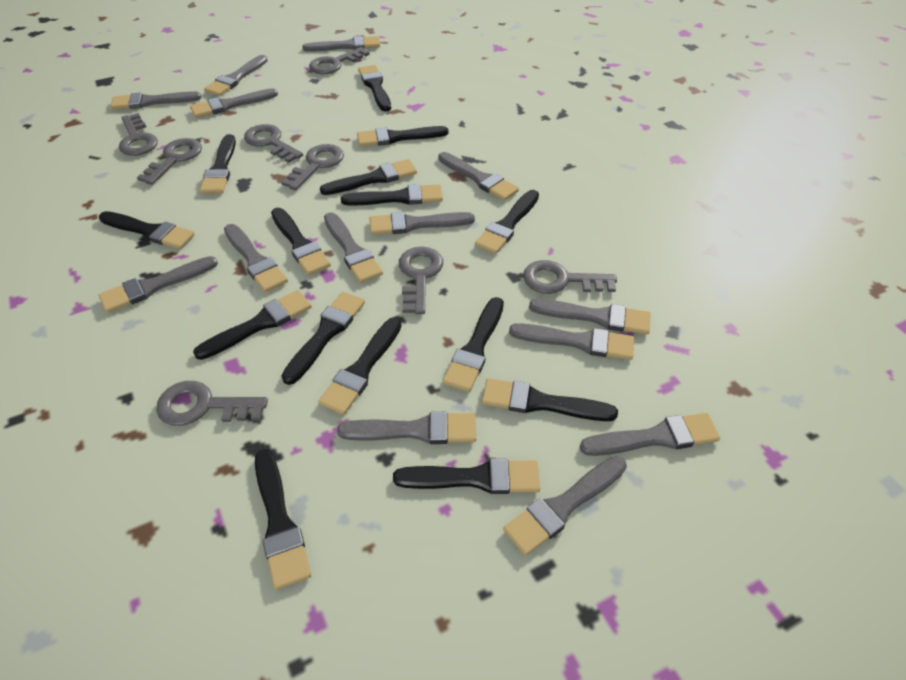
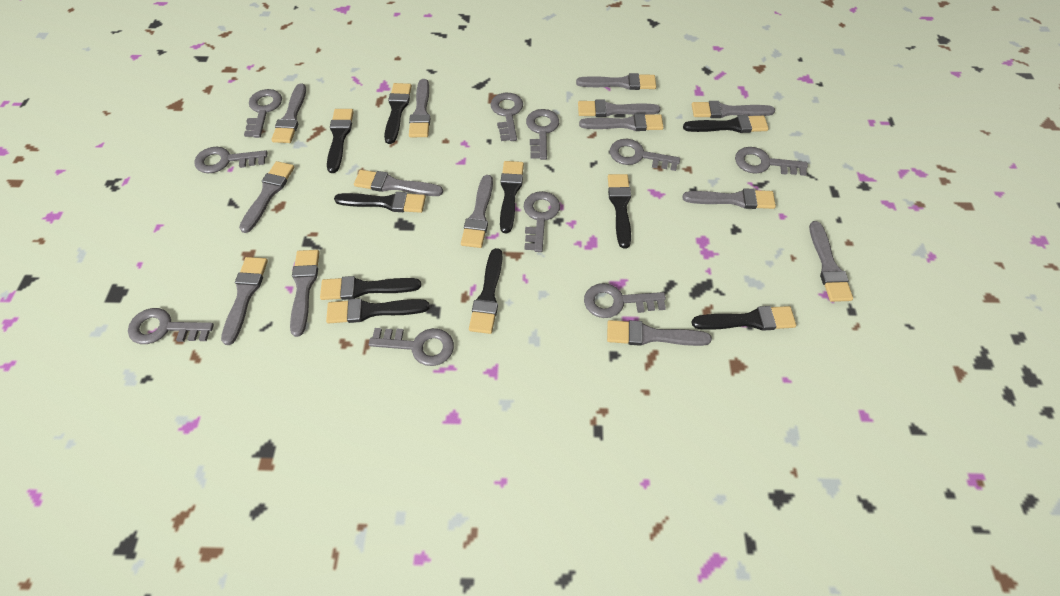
black brush: [99,211,195,249] [193,290,312,360] [200,134,236,194] [255,449,311,590] [271,208,331,275] [282,292,365,385] [318,317,402,415] [320,159,417,195] [341,184,443,206] [357,126,449,147] [358,65,391,112] [393,459,540,494] [443,297,504,392] [475,190,539,254] [482,378,618,421] = 15 -> [320,276,421,300] [326,298,429,323] [327,109,354,173] [334,192,426,213] [384,83,412,144] [469,248,503,334] [500,161,524,233] [608,174,631,248] [683,115,769,133] [692,306,796,331] = 10
grey key: [119,113,158,156] [137,138,202,185] [156,381,268,426] [244,124,303,163] [281,144,344,190] [309,47,370,74] [399,247,443,314] [523,260,617,294] = 8 -> [128,308,214,344] [194,146,267,173] [244,89,282,138] [369,328,454,366] [491,93,523,141] [524,191,560,252] [526,109,559,160] [584,283,666,318] [610,139,680,171] [735,147,808,176] = 10

